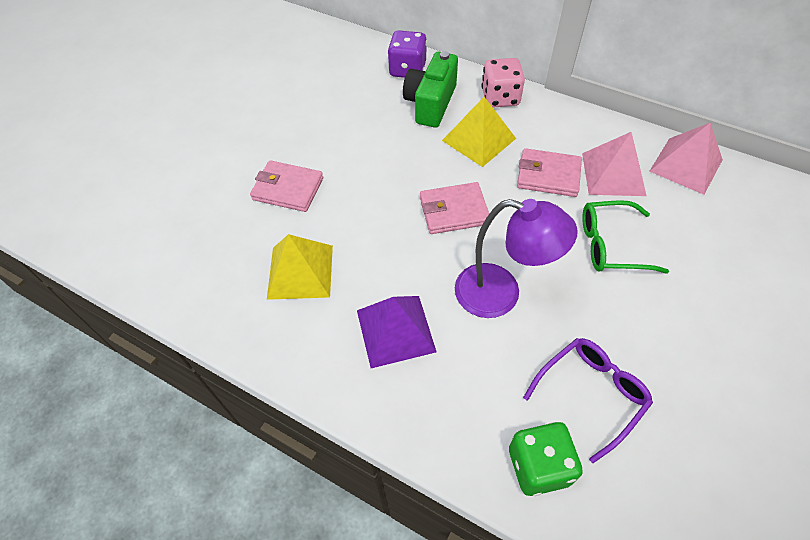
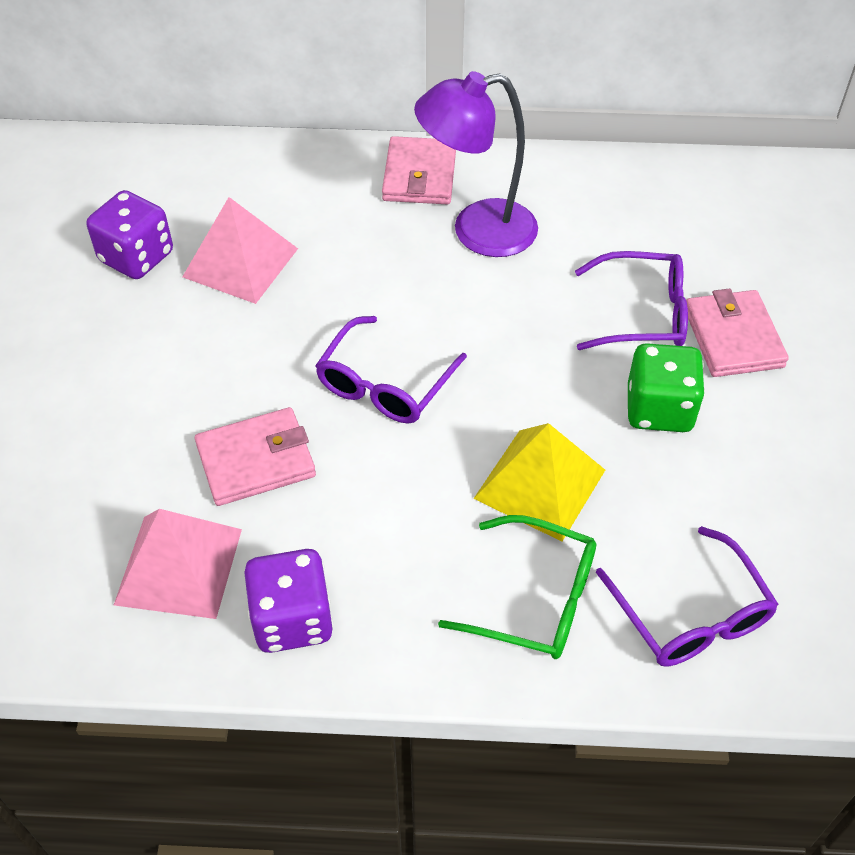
green camera: [403,51,458,128] = 1 -> none = 0
pink dice: [482,58,525,107] = 1 -> none = 0
purple dice: [388,30,427,78] = 1 -> [87,190,173,279] [244,549,333,653] = 2
purple glasses: [523,338,653,463] = 1 -> [315,316,467,423] [575,251,688,350] [596,526,778,666] = 3
purple pyramid: [357,296,436,368] = 1 -> none = 0
yellow pyramid: [267,234,333,300] [442,97,516,167] = 2 -> [473,423,605,541] = 1

